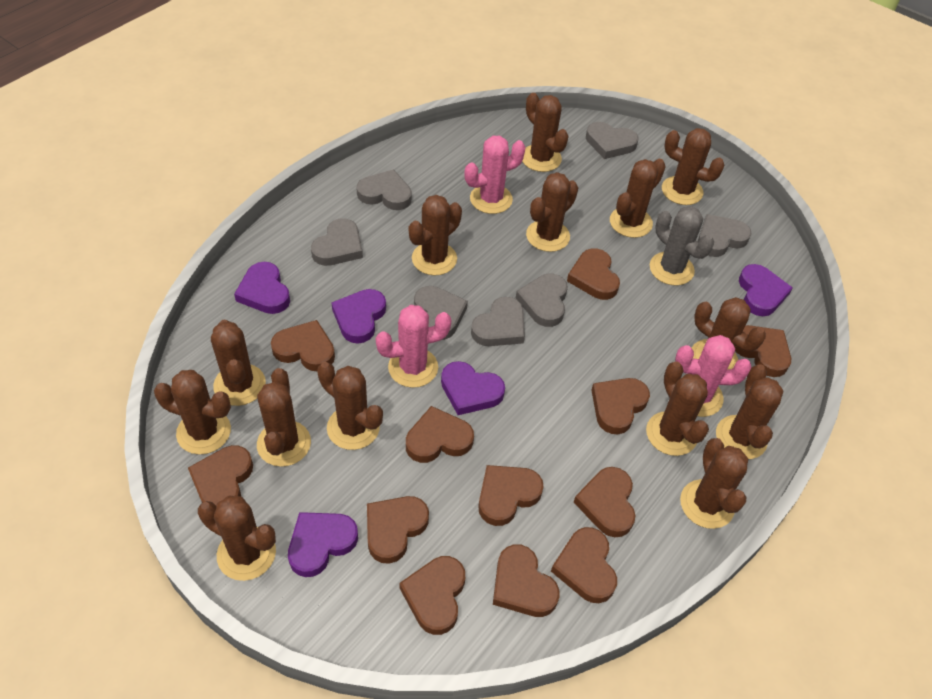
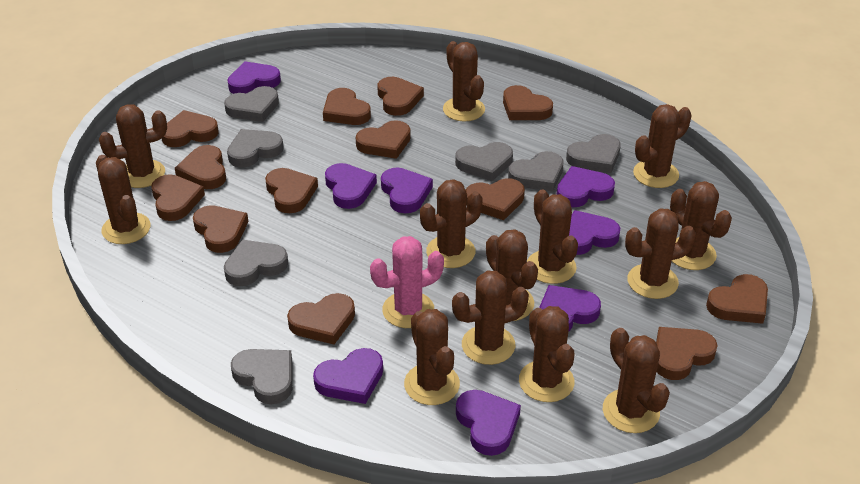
brown cactus: [154,370,231,454] [198,496,276,581] [211,320,266,406] [257,368,311,467] [317,362,383,450] [409,195,462,275] [522,93,569,172] [526,172,578,252] [610,159,666,238] [646,361,709,456] [662,128,725,205] [680,438,748,529] [692,297,766,369] [716,364,783,459] = 14 -> [96,155,150,244] [99,104,167,188] [404,309,460,405] [420,179,482,268] [443,41,485,122] [452,271,529,365] [486,229,538,321] [519,306,575,402] [527,190,578,284] [603,328,670,433] [625,208,696,299] [633,104,692,188] [670,181,732,270] = 13
brown heart: [188,445,253,505] [271,320,335,371] [367,496,429,564] [399,556,465,635] [406,406,474,463] [478,465,544,526] [493,544,560,617] [551,527,617,603] [567,248,620,300] [574,467,636,537] [591,378,650,434] [735,325,791,377] = 12 -> [151,174,205,221] [161,110,218,147] [175,145,226,189] [193,205,249,253] [265,168,318,213] [287,293,355,344] [323,88,371,125] [356,120,411,159] [377,77,424,116] [466,178,525,220] [503,85,553,120] [656,327,718,380] [706,274,768,324] = 13
grey cactus: [650,206,714,285] = 1 -> none = 0
pink cactus: [376,305,451,388] [464,136,525,214] [675,335,751,417] = 3 -> [370,236,444,328] = 1
purple heart: [234,262,290,314] [288,512,358,577] [331,289,386,343] [441,361,505,415] [739,264,793,316] = 5 -> [228,61,281,94] [313,348,383,404] [325,163,377,209] [381,167,433,213] [456,390,521,456] [539,285,601,332] [557,166,615,207] [569,210,620,255] = 8

